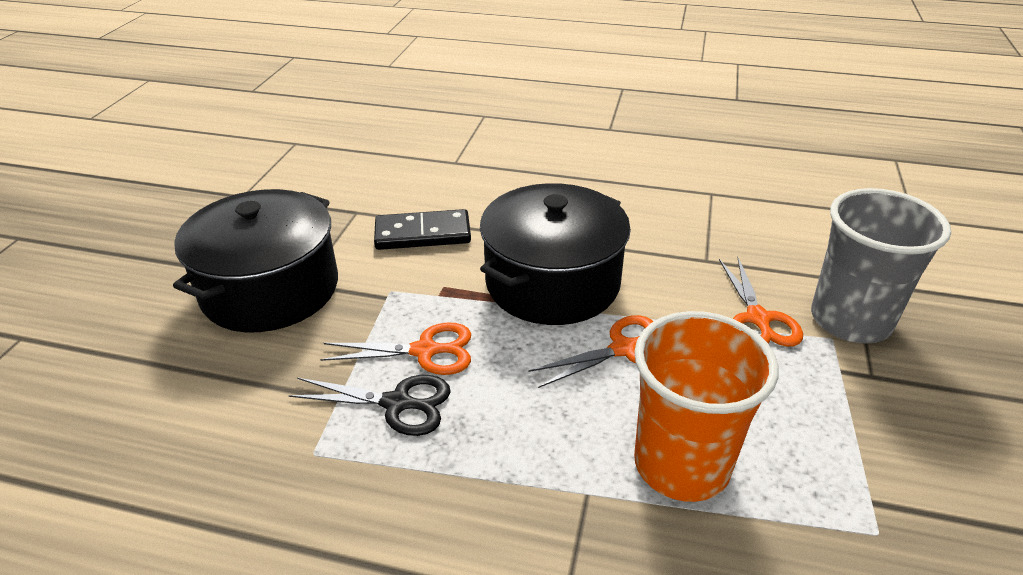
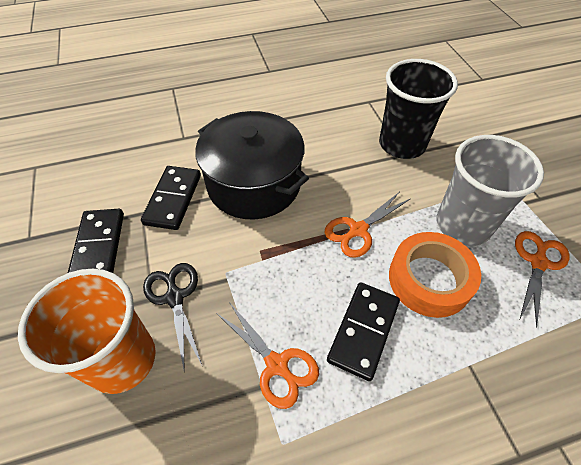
black cup: none = 0 -> [379,59,458,159] = 1
black domino: [374,209,471,250] = 1 -> [68,209,124,273] [141,166,201,230] [327,282,400,381] = 3
black pot: [173,189,338,332] [480,183,631,325] = 2 -> [195,111,309,219] = 1
orange tape: none = 0 -> [389,232,481,318] = 1

